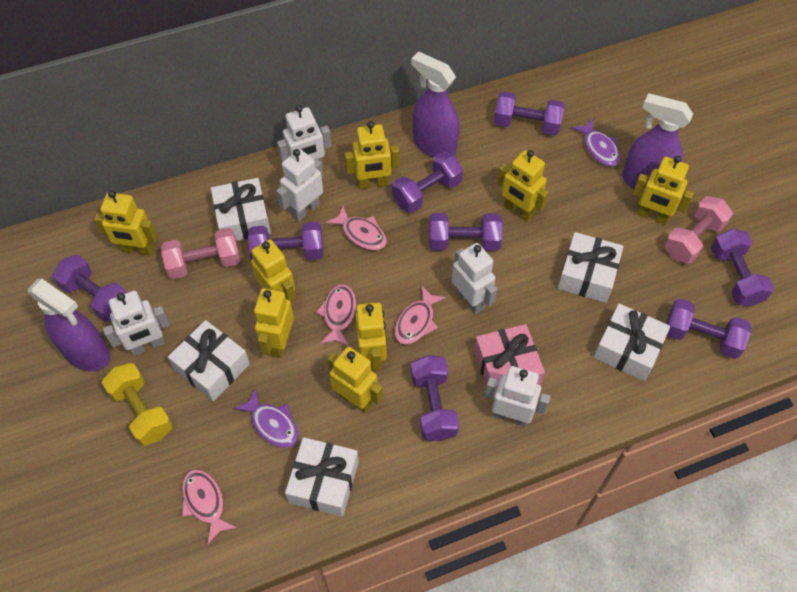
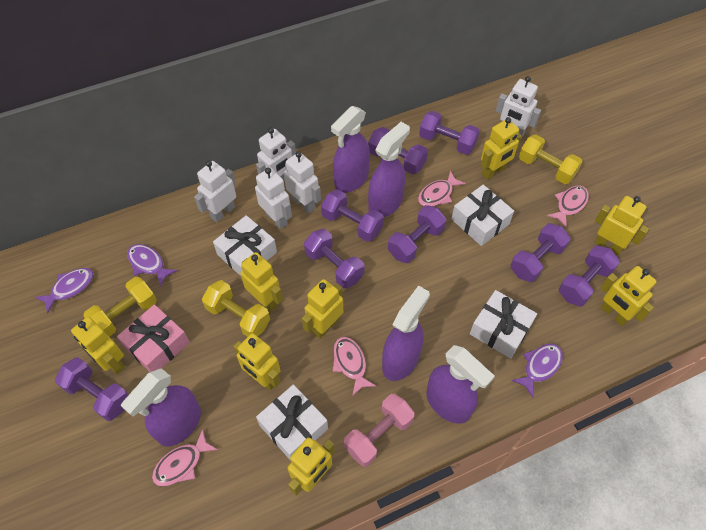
pink dumbbell: [161,228,240,279] [664,196,733,264] = 2 -> [344,394,415,467] = 1
purple fish: [234,388,299,448] [571,119,620,167] = 2 -> [35,268,93,314] [127,244,178,286] [511,344,563,397] = 3
purple spray bottle: [28,279,110,371] [411,51,460,158] [622,93,693,193] = 3 -> [121,368,201,447] [331,106,370,193] [368,122,410,217] [382,285,430,381] [426,345,495,424] = 5
white gift: [168,320,250,401] [211,178,271,241] [285,437,359,517] [558,232,623,303] [594,303,670,381] = 5 -> [213,215,277,276] [256,385,328,461] [451,185,514,246] [470,290,537,358] = 4
yellow dumbbell: [102,363,173,446] = 1 -> [83,277,157,337] [202,280,270,337] [519,135,582,184] = 3

